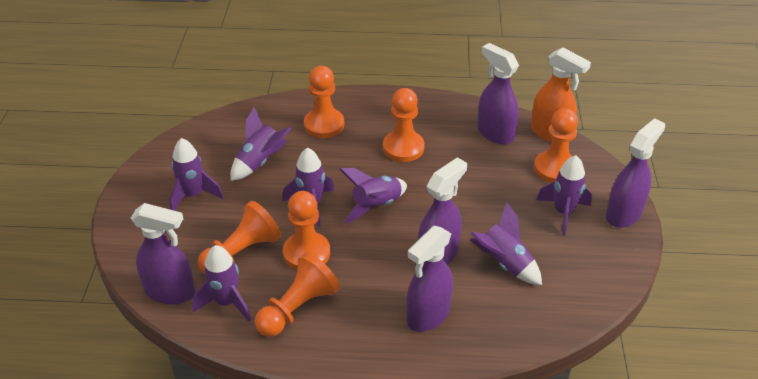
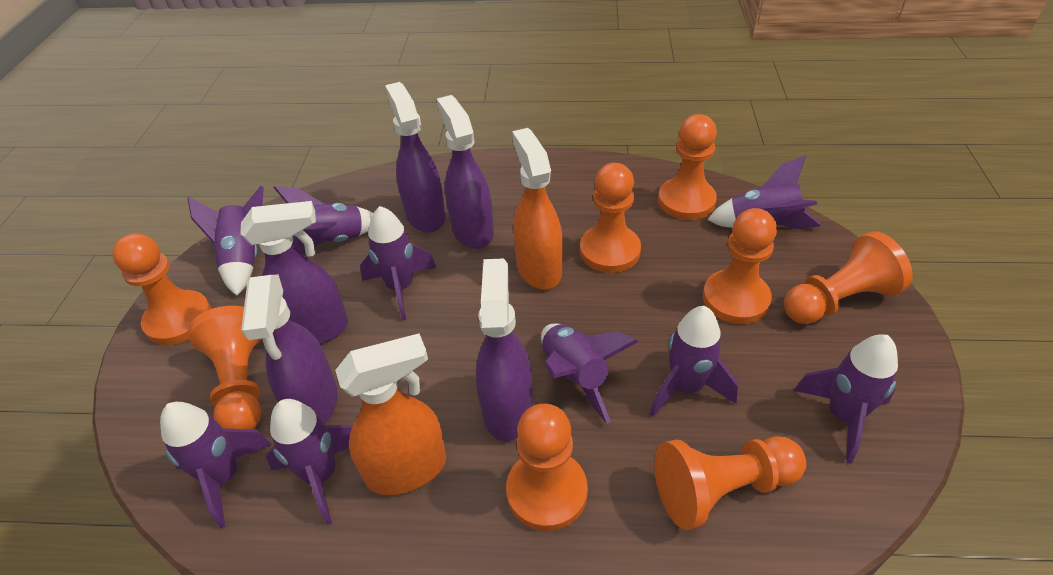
orange pawn: [198,201,281,274] [255,253,340,337] [283,191,330,270] [304,66,344,138] [383,88,424,162] [534,108,578,183] = 6 -> [112,233,211,345] [189,306,262,430] [506,404,588,531] [580,163,641,273] [654,436,806,530] [658,114,717,220] [703,208,777,324] [784,231,913,324] = 8
orange spray bottle: [531,47,591,142] = 1 -> [335,334,446,495] [512,128,563,290] = 2
purple rocket: [169,138,223,211] [192,245,251,322] [231,107,291,181] [282,147,335,227] [339,168,407,224] [470,202,542,285] [536,155,592,235] = 7 -> [160,402,272,528] [188,186,264,296] [266,399,352,525] [274,186,373,255] [360,206,436,320] [541,324,638,424] [650,306,739,417] [708,155,821,229] [794,334,898,464] = 9

